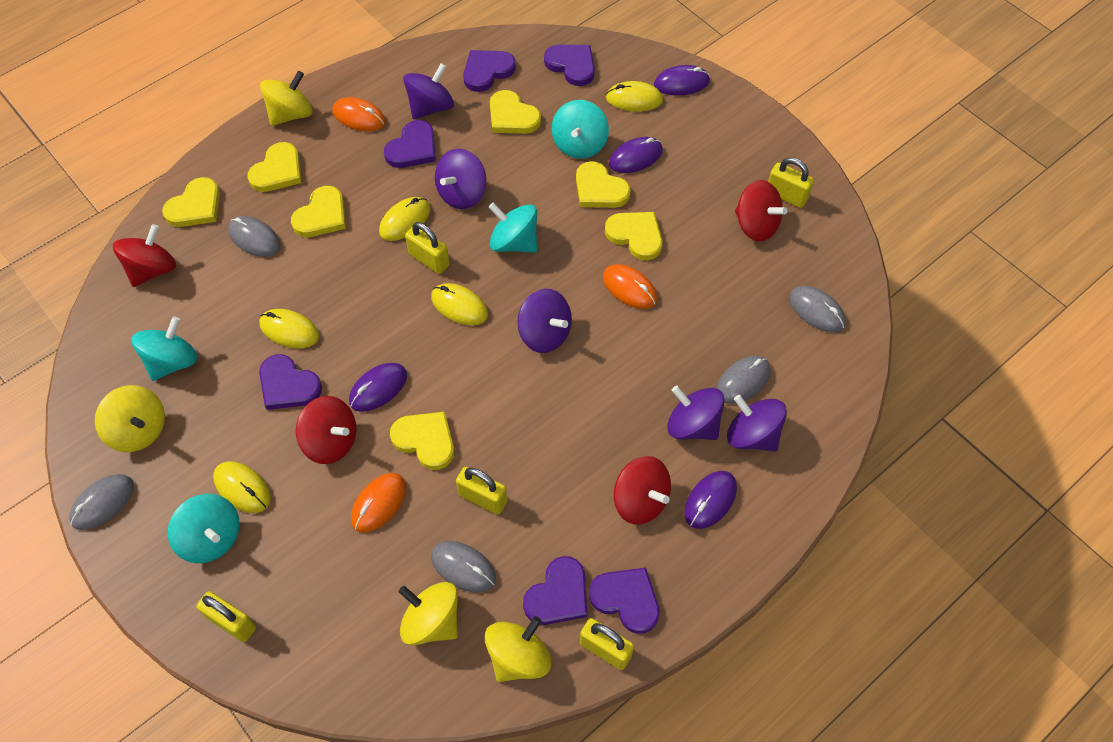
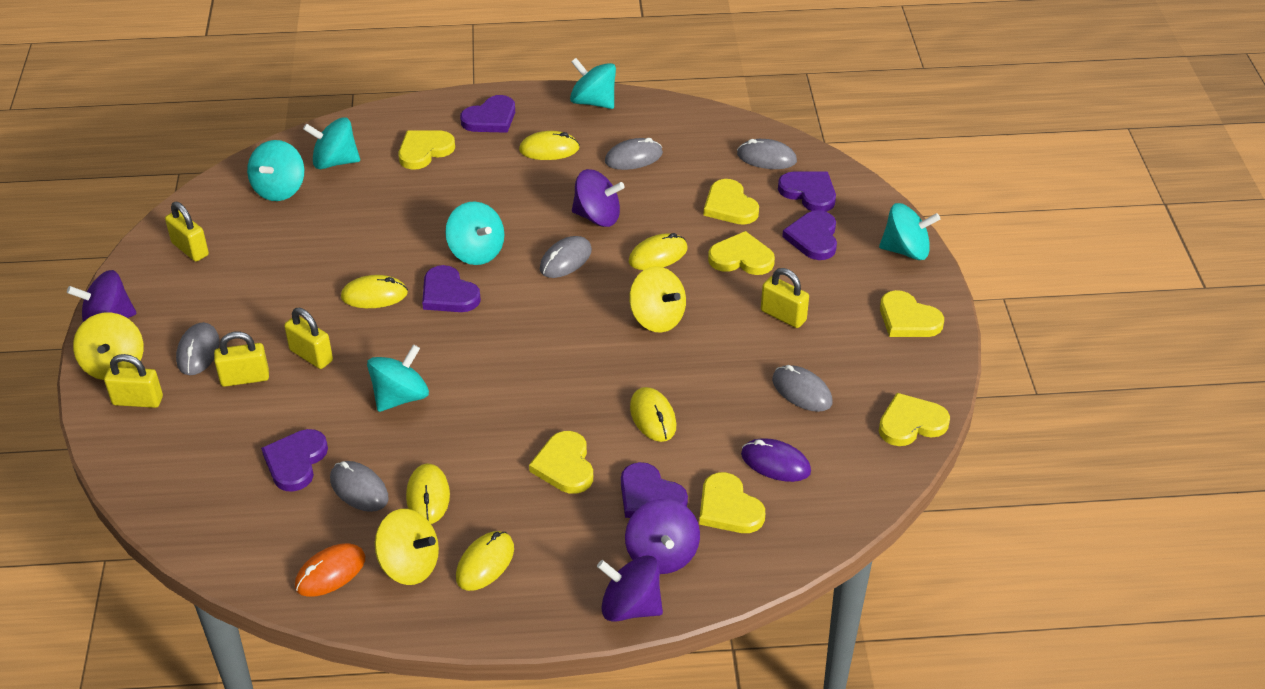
grey mouse: [69,474,134,530] [228,216,281,257] [431,541,496,593] [716,356,771,404] [789,286,845,332] = 5 -> [176,322,219,375] [330,461,389,512] [540,236,592,278] [605,138,663,170] [737,139,797,169] [772,365,833,412] = 6
orange mouse: [332,97,386,131] [351,473,406,532] [603,264,657,309] = 3 -> [295,543,365,597] = 1
purple mouse: [349,363,407,412] [609,137,663,173] [654,65,710,96] [684,471,737,529] = 4 -> [741,438,811,482] = 1
purple spinning top: [403,63,454,119] [435,149,486,209] [517,289,572,353] [667,386,725,440] [727,395,787,452] = 5 -> [67,270,137,322] [572,169,625,227] [597,555,663,622] [625,499,700,574] = 4
red spinning top: [113,224,176,287] [296,396,356,464] [614,456,671,525] [735,180,788,242] = 4 -> none = 0
turquoise spinning top: [131,316,197,381] [168,494,240,563] [488,203,537,253] [552,100,609,159] = 4 -> [247,140,304,201] [303,117,360,169] [367,344,429,412] [445,201,504,265] [570,58,616,109] [879,203,940,260] = 6
yellow mouse: [213,461,271,513] [259,309,319,348] [379,197,430,241] [431,283,488,325] [606,81,663,112] = 5 -> [341,275,408,308] [406,463,450,524] [456,531,514,591] [519,131,580,160] [629,233,688,270] [630,387,676,442] = 6
yellow spinning top: [95,385,165,452] [260,71,313,126] [399,582,458,645] [485,616,552,682] = 4 -> [73,313,144,380] [375,509,439,585] [629,266,686,333] = 3

